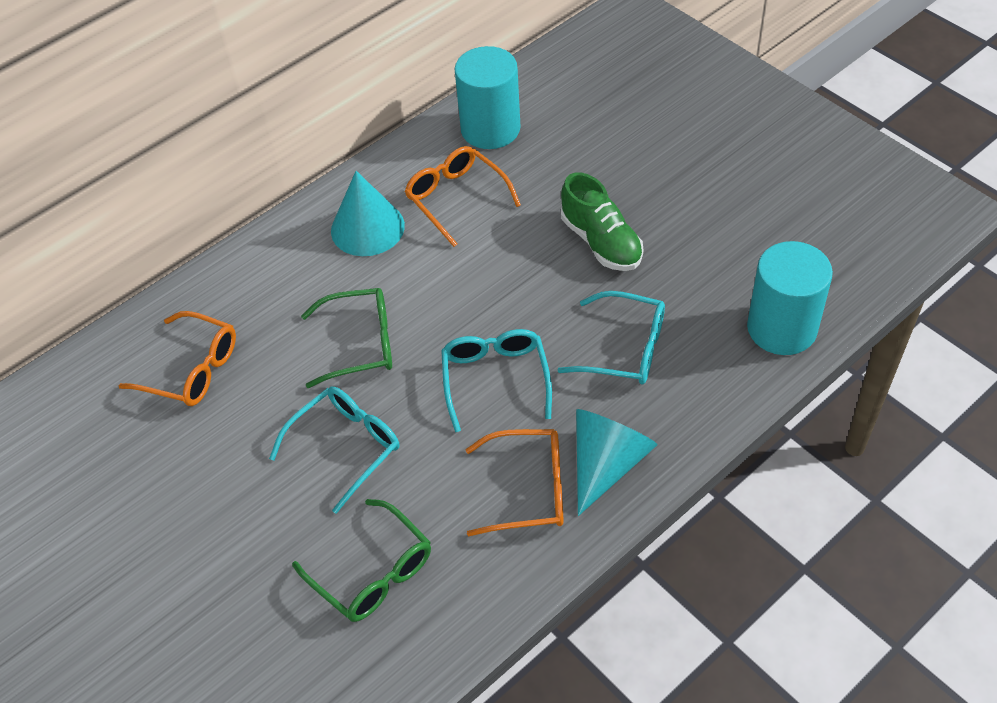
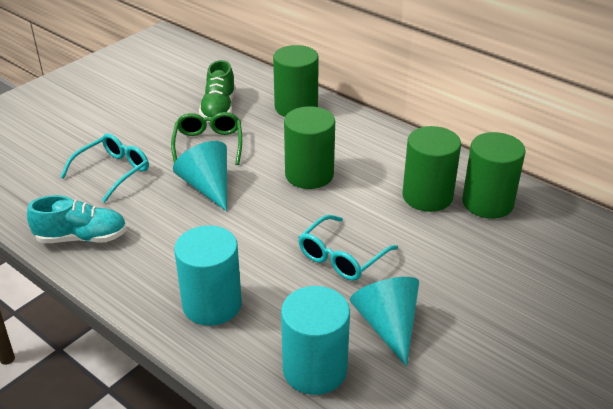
green cylinder: none = 0 -> [273,45,319,117] [284,106,335,189] [402,126,461,212] [462,132,526,219] = 4
green glasses: [292,499,431,622] [301,288,392,388] = 2 -> [171,112,242,165] = 1
orange glasses: [118,311,236,406] [404,146,521,247] [466,429,563,537] = 3 -> none = 0
turquoise glasses: [269,387,399,514] [441,329,552,432] [558,291,665,384] = 3 -> [60,134,149,203] [298,215,398,281] = 2
turquoise shoe: none = 0 -> [27,195,127,243] = 1

